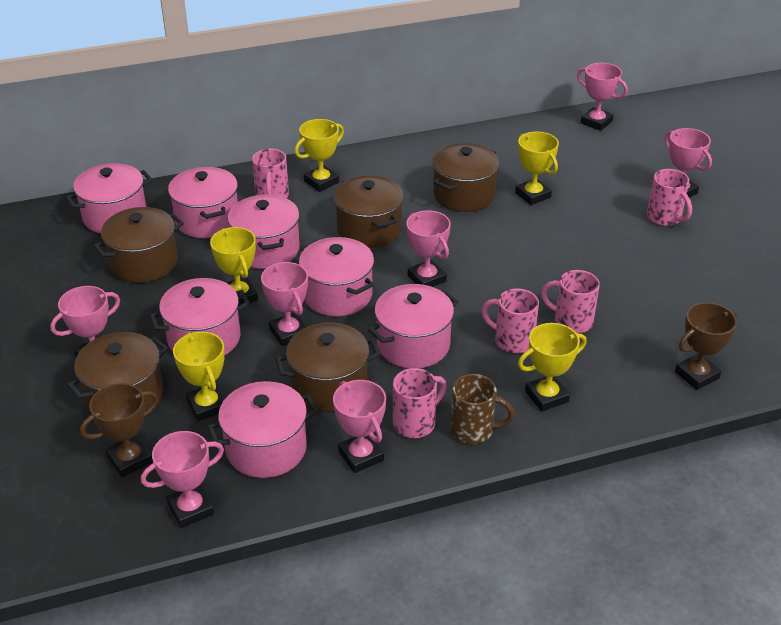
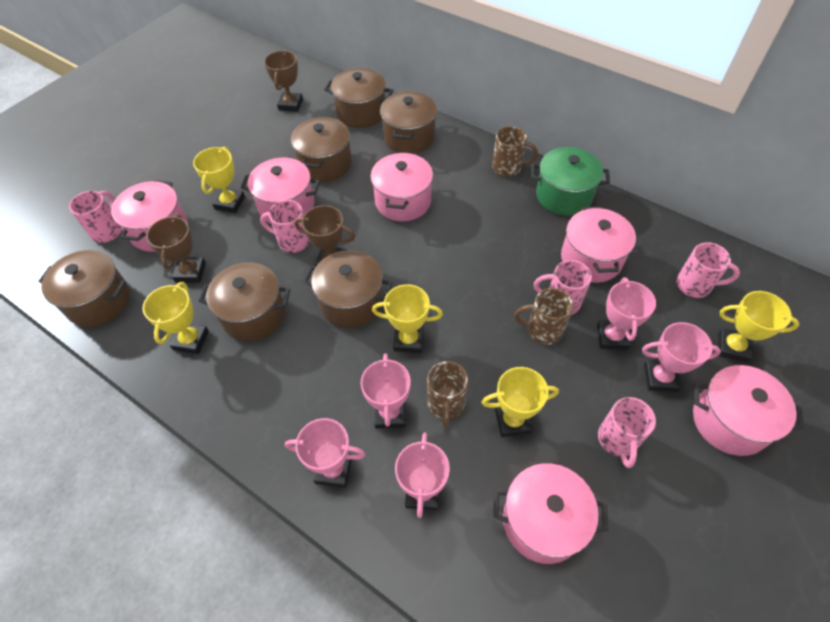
brown mug: [450,374,515,444] = 1 -> [427,361,469,429] [492,126,538,177] [514,288,573,345] = 3
brown pot: [67,332,168,410] [93,207,184,283] [275,323,380,412] [334,175,404,248] [432,143,499,212] = 5 -> [38,250,130,327] [199,262,290,341] [291,117,352,182] [303,250,393,328] [324,68,393,128] [380,91,437,153] = 6
brown trophy: [80,383,158,477] [675,302,737,390] = 2 -> [146,215,206,283] [264,51,303,112] [294,205,355,267] = 3
green pot: none = 0 -> [531,147,610,215] = 1
pink pot: [65,163,153,233] [149,278,250,355] [168,167,238,238] [207,381,319,478] [228,195,300,269] [299,237,374,316] [368,284,459,368] = 7 -> [111,180,188,252] [241,158,320,224] [370,152,433,221] [493,463,608,564] [561,207,636,283] [693,365,804,456] = 6
pink trophy: [50,286,120,357] [141,431,224,528] [261,262,308,346] [333,380,386,473] [406,210,451,287] [577,63,628,131] [664,128,712,197] = 7 -> [285,418,366,488] [361,354,411,429] [395,433,450,518] [597,277,656,350] [642,322,721,392] = 5

